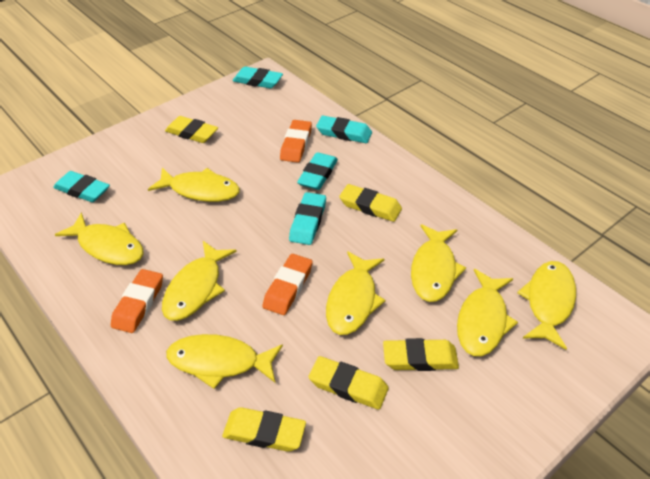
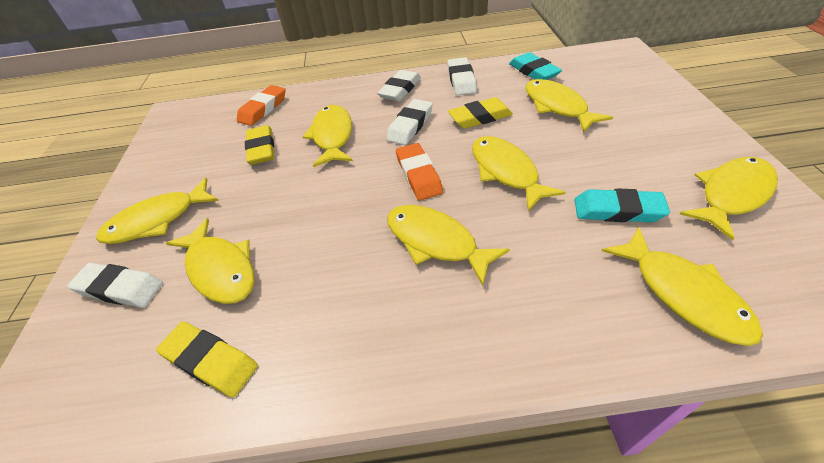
orange eraser: [111,269,163,333] [263,254,313,315] [280,120,312,163] = 3 -> [237,85,285,126] [396,143,443,200] = 2
turquoise eraser: [53,171,110,202] [233,66,283,88] [289,192,326,245] [297,152,338,190] [316,116,372,143] = 5 -> [509,52,562,80] [575,188,670,222] = 2
white eraser: none = 0 -> [67,263,163,308] [377,70,421,101] [386,99,433,145] [447,57,477,95] = 4
yellow eraser: [165,116,218,143] [222,407,306,452] [309,356,389,410] [339,184,402,222] [383,338,459,371] = 5 -> [156,322,258,397] [245,125,274,165] [448,97,513,129] = 3

